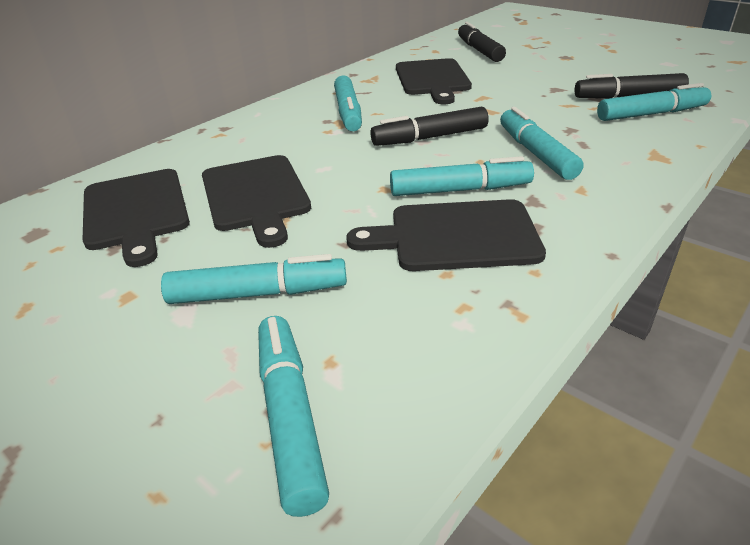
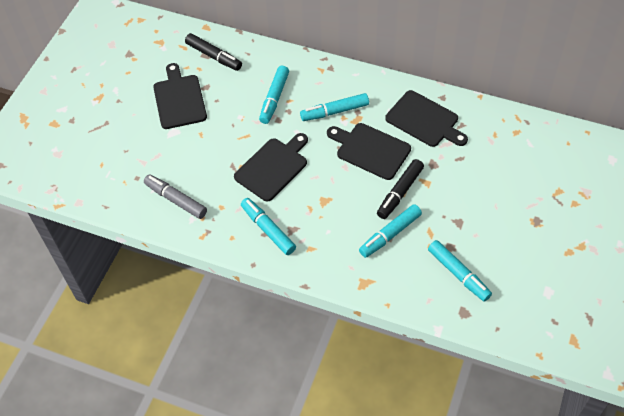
black marker: [370,107,489,146] [458,22,506,62] [574,73,689,99] = 3 -> [185,33,242,71] [377,159,424,219] = 2
grey marker: none = 0 -> [144,174,207,219] = 1
turquoise marker: [161,254,347,304] [258,316,329,517] [334,75,362,131] [390,156,534,196] [500,107,583,180] [597,83,711,121] = 6 -> [241,198,296,255] [259,66,289,124] [300,93,369,121] [359,204,422,258] [428,240,492,302] = 5

